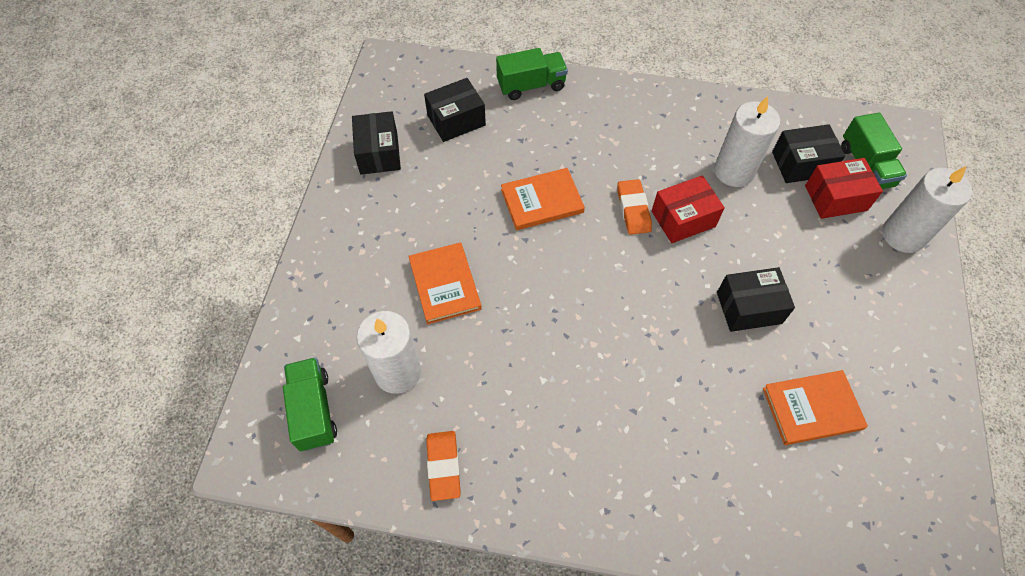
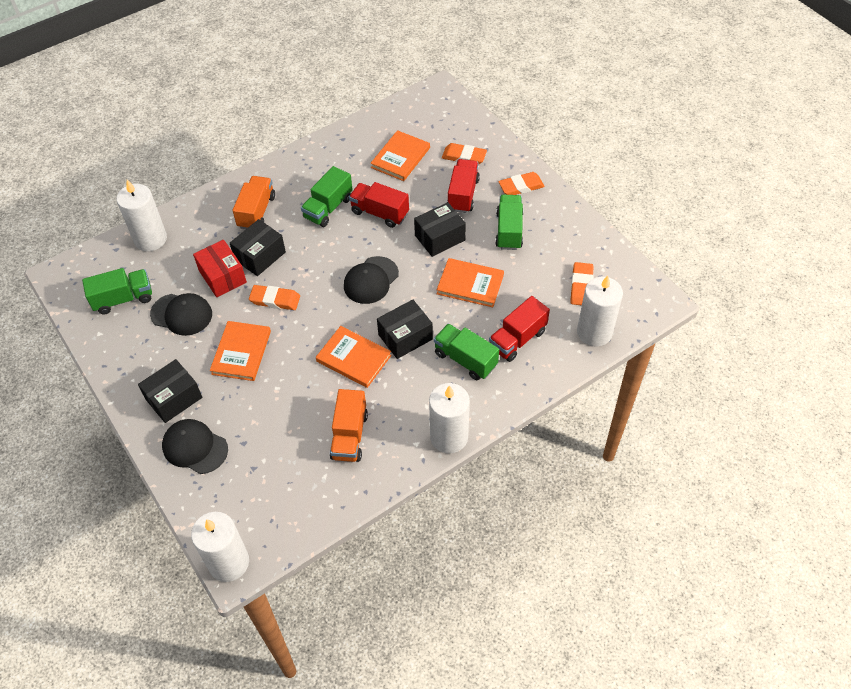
black cap: none = 0 -> [150,293,212,336] [162,419,228,474] [344,256,399,304] = 3
green truck: [283,357,337,451] [496,48,568,100] [841,113,907,189] = 3 -> [82,268,152,314] [301,166,353,227] [434,324,499,380] [495,194,523,250] = 4
orange book: [408,242,482,324] [501,168,585,230] [763,370,868,445] = 3 -> [210,321,271,381] [316,326,392,388] [370,130,430,181] [437,258,504,307] = 4
orange eraser: [426,431,461,501] [617,179,652,235] = 2 -> [249,285,300,310] [442,143,487,165] [498,172,545,195] [570,262,594,305] = 4
orange truck: none = 0 -> [233,176,275,229] [330,389,368,462] = 2
red box: [652,175,725,243] [805,158,883,219] = 2 -> [193,240,247,297] = 1
red truck: none = 0 -> [349,182,409,228] [447,159,480,213] [489,296,550,362] = 3
white candle: [357,311,421,394] [714,96,780,187] [882,166,972,253] = 3 -> [116,180,167,251] [191,512,249,582] [429,383,470,453] [577,275,623,347] = 4

